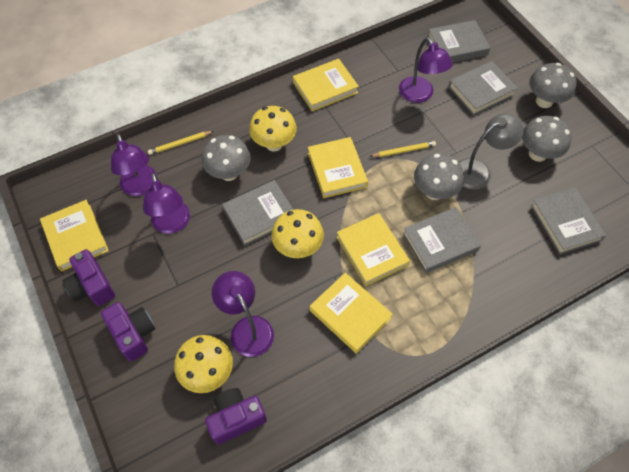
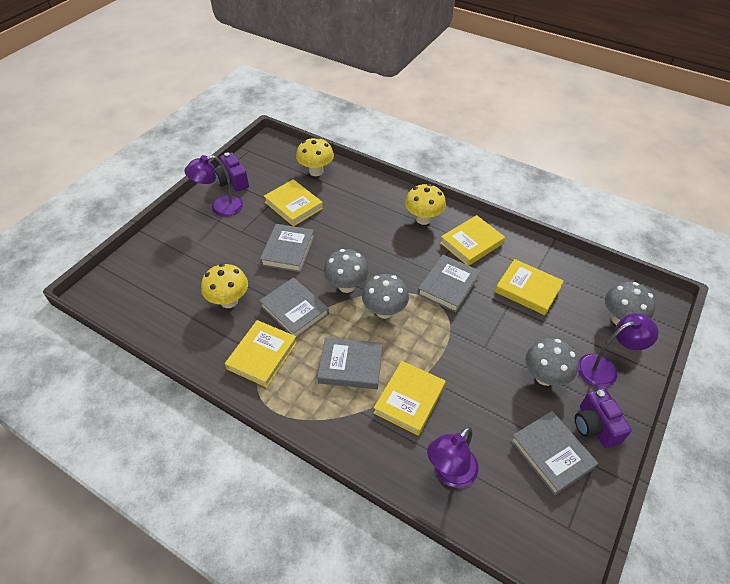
grey lamp: [459,114,524,189] = 1 -> none = 0
purple camera: [62,249,115,306] [101,302,155,361] [205,388,267,445] = 3 -> [215,152,249,192] [575,388,632,448] = 2
purple lamp: [111,134,158,196] [143,173,190,234] [212,271,274,357] [399,37,453,103] = 4 -> [184,155,243,217] [427,427,479,488] [578,313,659,388] = 3
yellow pencil: [148,131,214,155] [370,141,436,157] = 2 -> none = 0

